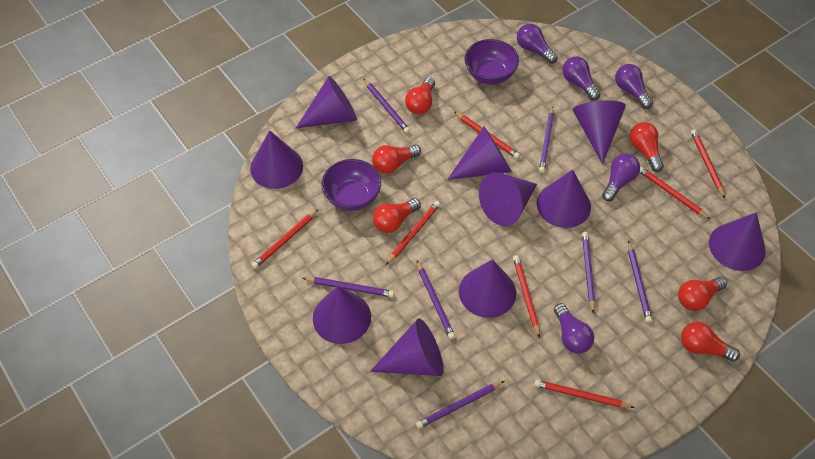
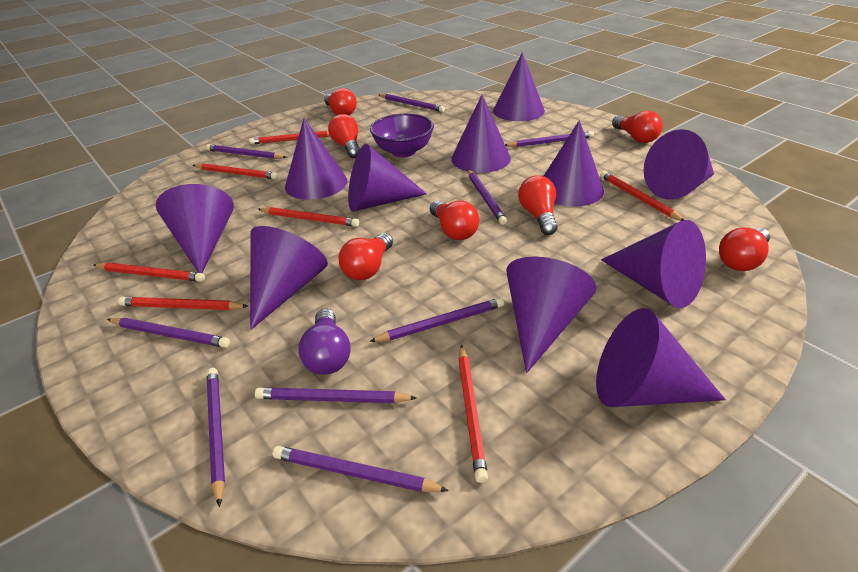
purple bowl: [321,159,381,211] [464,39,519,85] = 2 -> [370,113,434,157] = 1
purple cone: [250,130,303,189] [296,76,357,128] [313,286,371,344] [370,318,444,376] [447,126,512,180] [459,259,516,318] [479,172,537,226] [537,169,591,228] [573,100,626,164] [709,212,766,271] = 10 -> [156,184,234,273] [250,226,328,330] [285,118,347,200] [348,144,427,211] [451,95,511,173] [493,52,545,121] [506,257,597,373] [544,120,604,207] [596,308,726,407] [601,220,706,308] [644,129,714,199] = 11
purple light bulb: [517,24,558,64] [554,303,594,354] [563,56,601,100] [602,154,640,201] [615,64,653,109] = 5 -> [299,308,350,375] = 1
purple pencil: [303,277,394,297] [363,78,410,133] [416,381,504,429] [417,261,455,339] [539,106,554,173] [582,232,595,314] [628,240,652,323] = 7 -> [107,318,230,348] [206,144,287,159] [207,368,225,507] [255,387,417,403] [273,446,449,492] [369,297,504,342] [379,94,445,112] [468,169,507,225] [505,131,594,147] = 9
red light bulb: [372,145,421,174] [373,198,421,233] [405,77,435,114] [630,122,664,172] [678,277,727,311] [681,322,740,362] = 6 -> [324,88,357,115] [328,114,360,158] [338,233,393,280] [430,200,479,240] [518,175,558,235] [612,111,663,143] [719,227,770,271] = 7

